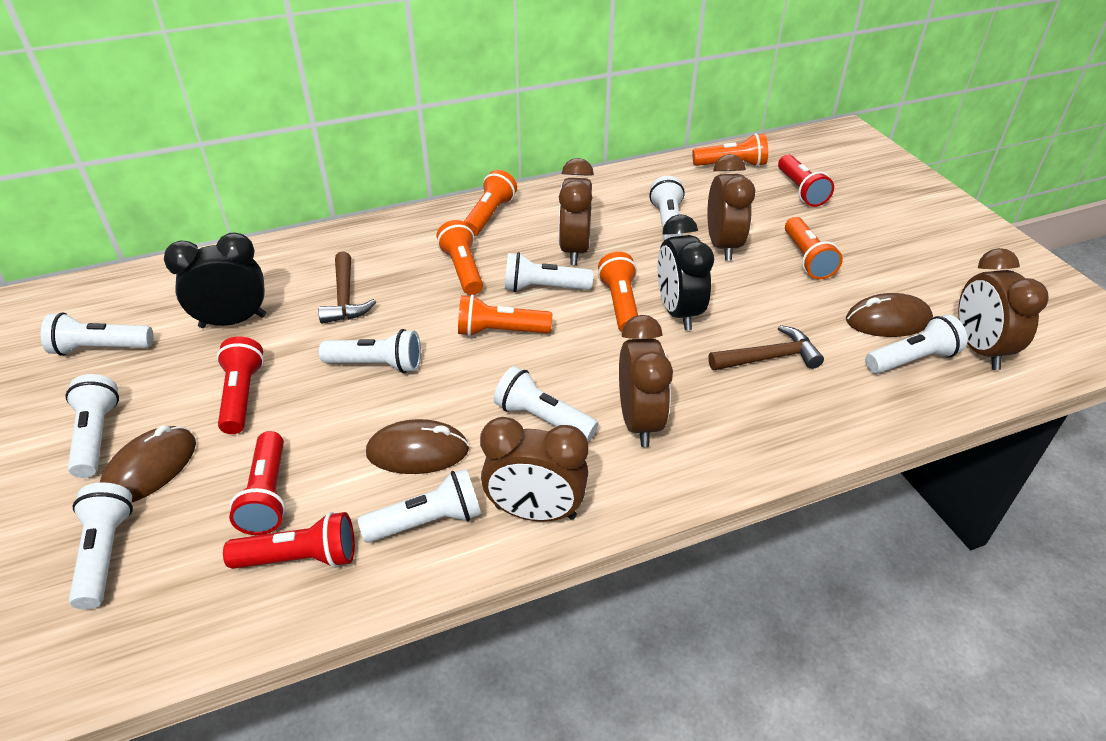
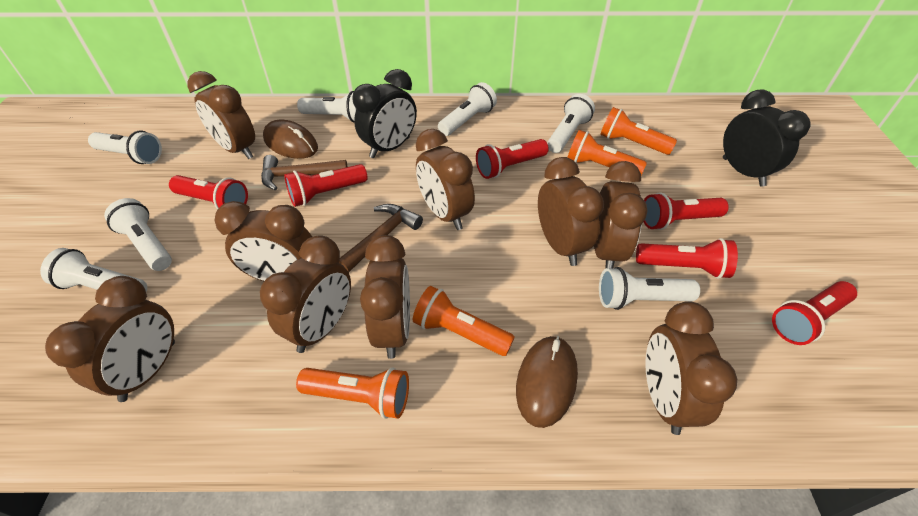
brown clock: [480,417,588,522] [559,158,594,265] [619,315,673,447] [707,154,755,261] [958,248,1048,370] = 5 -> [45,276,175,402] [188,71,255,159] [215,201,312,281] [260,235,351,353] [360,235,410,359] [416,129,475,230] [538,157,604,266] [594,161,648,269] [645,301,737,435] = 9
brown mouse: [100,425,196,502] [366,419,469,474] [846,293,933,337] = 3 -> [263,120,318,159] [516,336,578,428] = 2
orange flashlight: [437,220,483,295] [458,295,552,337] [464,170,517,236] [598,252,638,332] [692,133,768,167] [785,217,843,280] = 6 -> [296,367,409,419] [413,286,515,356] [567,130,647,175] [600,107,677,155] = 4
red flashlight: [217,336,264,434] [223,512,355,569] [229,431,286,535] [778,155,834,207] = 4 -> [169,175,248,210] [284,164,368,207] [476,139,549,179] [636,238,738,279] [644,192,729,230] [772,281,857,345] = 6
white flashlight: [41,312,154,356] [65,374,119,478] [69,482,133,610] [319,329,421,373] [358,469,481,543] [494,366,599,442] [505,252,593,292] [649,176,685,240] [865,314,968,374] = 9 -> [40,248,147,292] [88,131,162,164] [104,198,172,271] [297,91,356,123] [438,82,497,136] [547,94,595,153] [599,267,700,310] = 7

